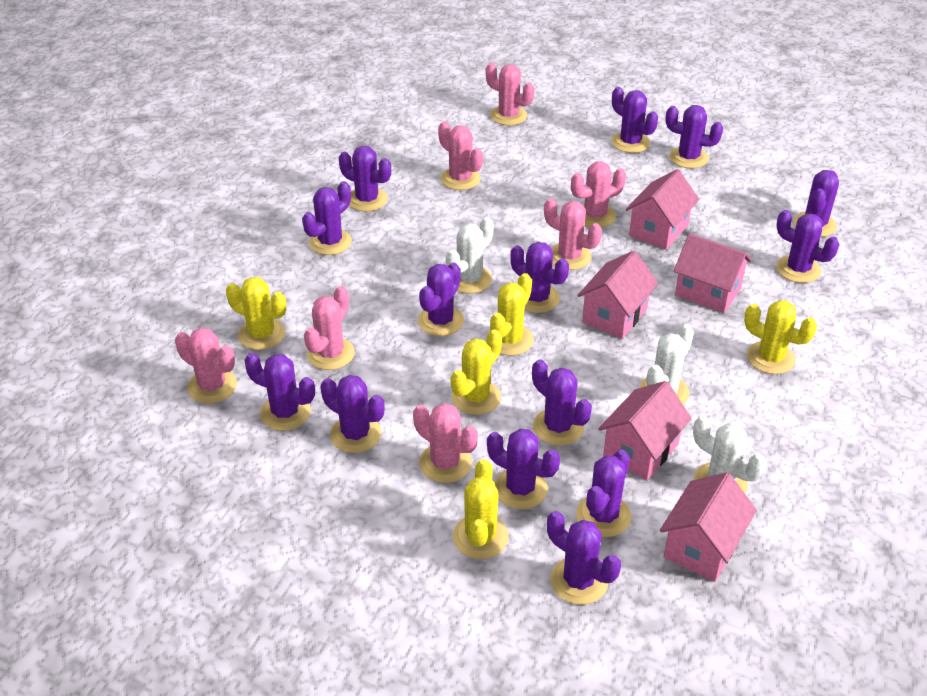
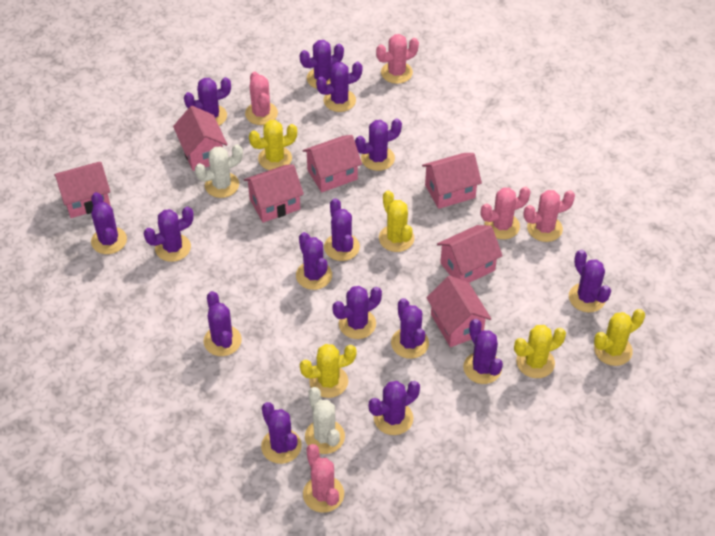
pink cactus: [175,328,237,404] [304,286,355,370] [413,403,478,483] [438,121,483,190] [486,63,534,125] [544,198,602,270] [571,161,626,228] = 7 -> [245,72,278,125] [303,444,344,513] [376,34,419,84] [481,187,531,239] [523,190,575,242] = 5
pink house: [577,251,658,339] [598,381,692,480] [626,169,699,250] [660,472,757,582] [674,233,752,313] = 5 -> [54,162,111,218] [173,106,228,171] [244,164,304,223] [302,135,362,192] [422,153,482,209] [426,276,491,347] [437,225,503,283] = 7
purple cactus: [244,353,315,431] [302,181,352,255] [321,375,384,453] [339,146,391,212] [418,263,464,336] [487,428,560,509] [510,242,569,313] [532,359,592,445] [547,511,621,605] [576,450,631,537] [612,87,658,153] [666,105,723,168] [776,210,839,283] [794,170,839,237] = 14 -> [91,192,127,254] [144,206,194,262] [184,77,231,126] [203,291,242,356] [261,402,302,464] [296,232,332,290] [300,40,344,89] [316,62,362,112] [324,198,360,261] [332,286,382,339] [355,118,402,171] [369,381,420,435] [391,298,429,359] [463,319,503,384] [569,250,611,312] = 15
white cactus: [446,217,494,294] [640,324,694,404] [693,416,766,494] = 3 -> [195,144,243,198] [305,387,345,454] = 2

